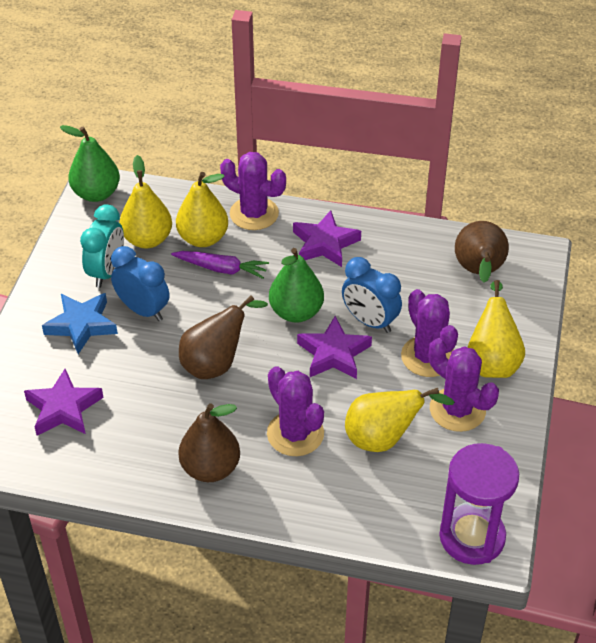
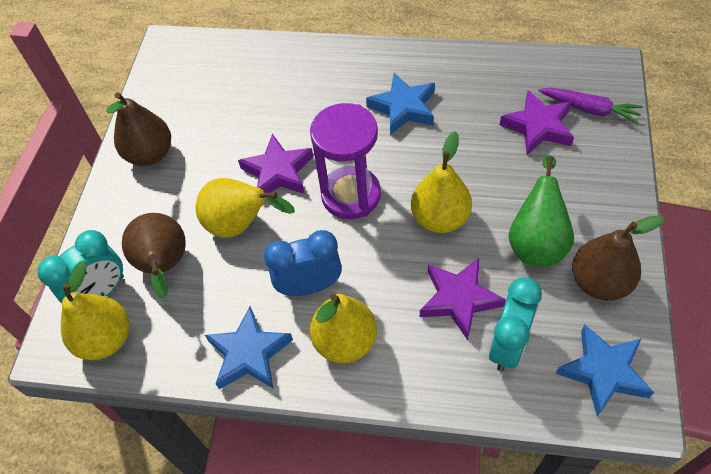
blue clock: [111,246,170,321] [342,257,402,333] = 2 -> [264,230,342,296] = 1
blue star: [42,293,118,354] = 1 -> [205,306,293,390] [366,73,435,135] [556,324,654,417] = 3
green pear: [60,125,120,202] [269,248,324,323] = 2 -> [508,155,574,267] = 1
purple cactus: [220,152,286,230] [267,366,324,456] [401,289,458,377] [429,338,499,432] = 4 -> none = 0
turquoise clock: [80,204,124,288] = 1 -> [37,230,124,303] [489,278,542,372] = 2

